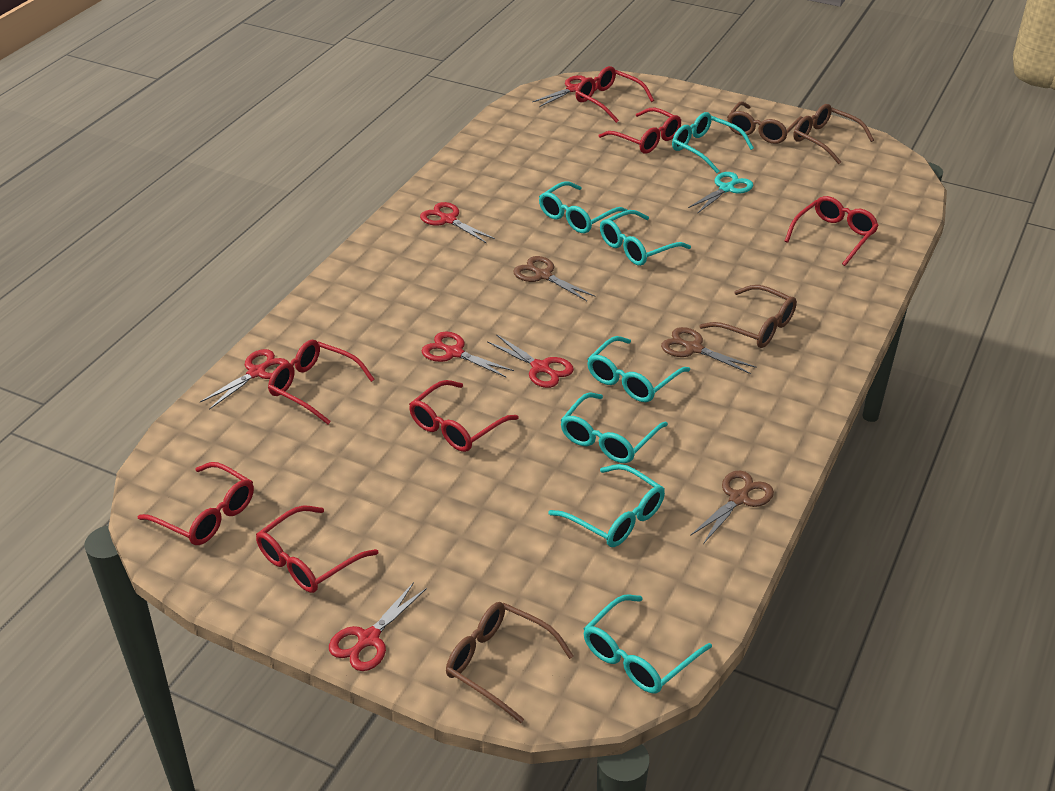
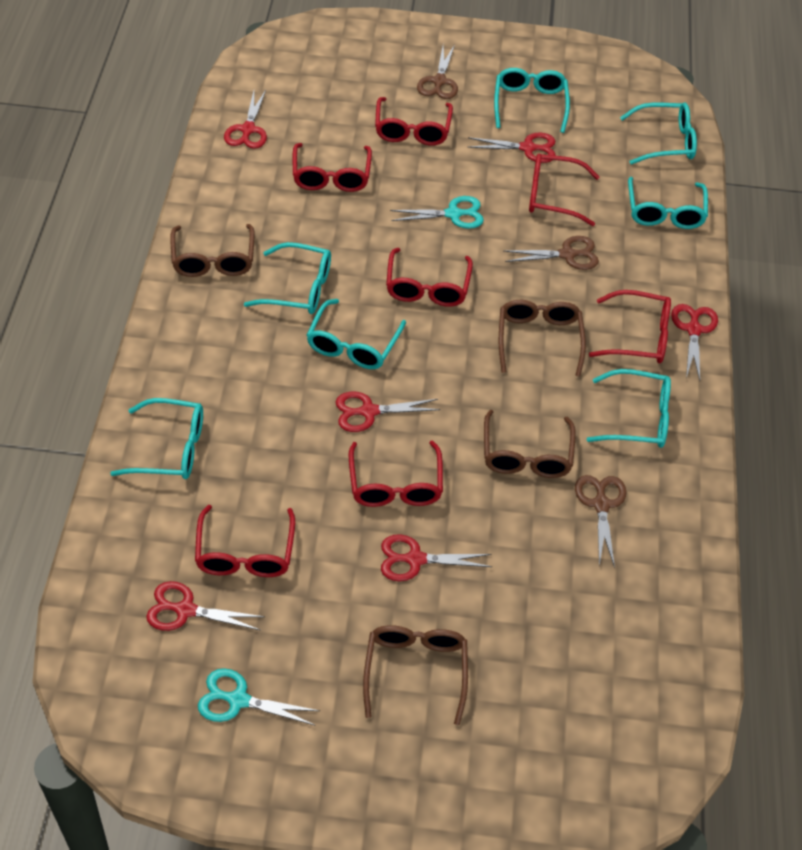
turquoise scissors: [688,172,753,214] = 1 -> [198,668,320,726] [390,196,484,229] = 2

